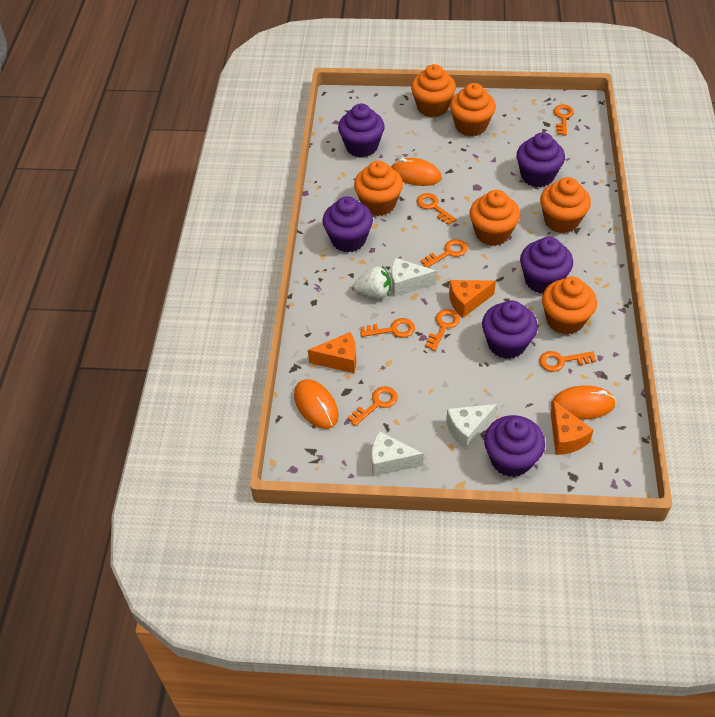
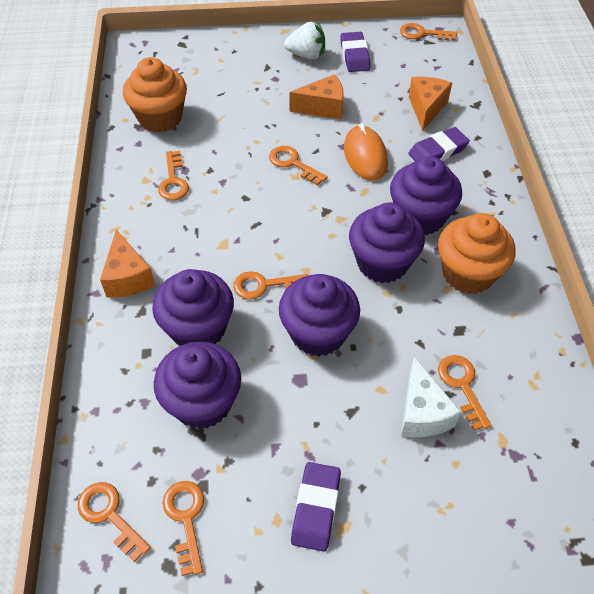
orange cupcake: [354,161,403,216] [411,64,456,117] [450,83,496,136] [469,190,520,246] [540,177,591,233] [542,277,597,335] = 6 -> [123,57,187,133] [438,213,515,294] = 2
orange mouse: [294,379,339,429] [391,158,442,186] [551,386,616,420] = 3 -> [344,123,388,181] = 1
purple cupcake: [322,196,373,252] [338,104,385,158] [482,300,538,359] [484,415,545,477] [517,132,565,187] [520,237,573,293] = 6 -> [152,269,234,346] [154,341,241,429] [279,274,360,356] [349,202,425,283] [390,156,462,235] = 5
purple eraser: none = 0 -> [291,462,341,552] [340,32,371,72] [408,127,470,161] = 3
white cheese: [372,431,424,476] [392,258,437,297] [446,404,497,449] = 3 -> [401,357,461,437] = 1

